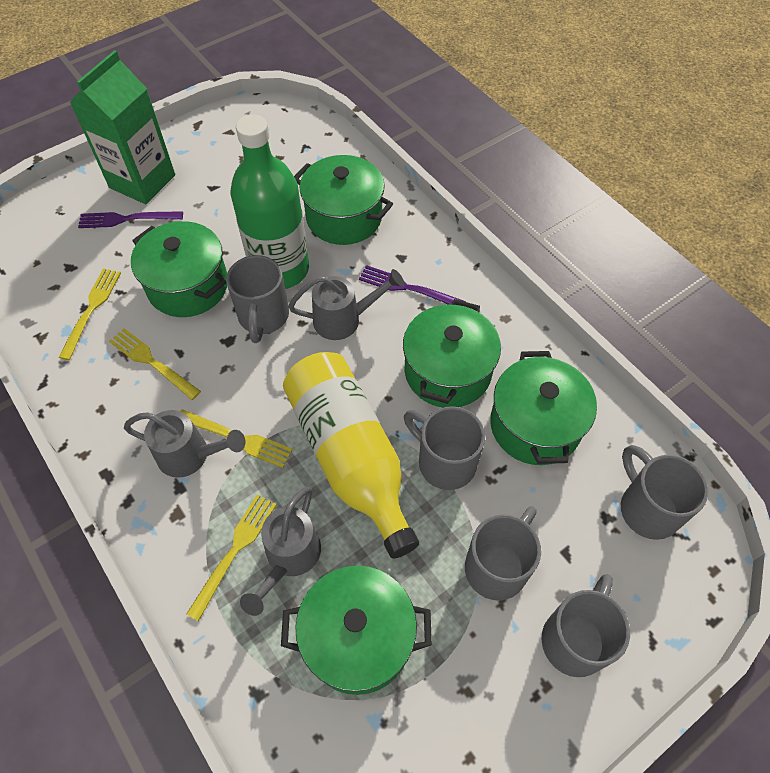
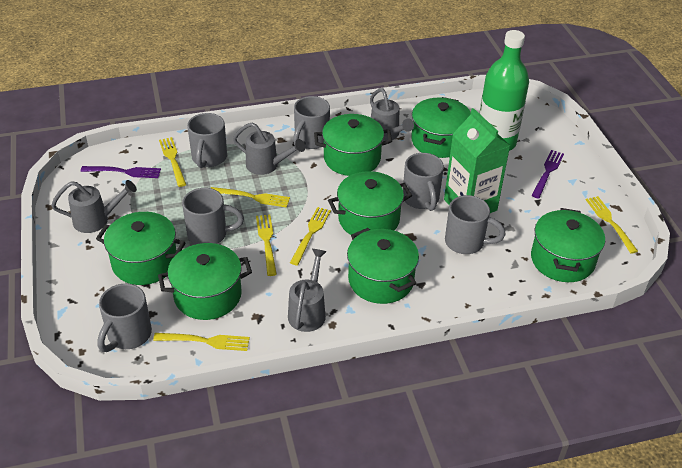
green pot: [131,221,227,317] [281,566,432,695] [294,155,393,245] [403,299,501,408] [490,351,597,465] = 5 -> [96,212,186,285] [158,243,252,320] [314,114,392,176] [328,171,412,235] [347,228,419,304] [411,97,471,158] [531,208,605,282] = 7
grey mug: [226,255,289,343] [404,406,485,490] [465,506,541,601] [542,574,630,677] [621,445,709,540] = 5 -> [97,284,152,352] [182,188,244,245] [187,113,227,168] [293,96,330,149] [403,153,444,211] [445,195,506,254] = 6
grey watering can: [124,410,245,478] [240,487,321,616] [288,269,404,340] = 3 -> [51,180,137,233] [233,122,305,175] [288,249,327,332] [370,88,414,141] = 4
yellow bottle: [283,352,419,559] = 1 -> none = 0
yellow fork: [58,269,121,360] [109,328,201,400] [180,409,293,468] [187,494,277,621] = 4 -> [153,333,250,351] [159,137,186,187] [211,187,290,208] [256,215,277,276] [290,207,331,266] [586,196,638,254] = 6

